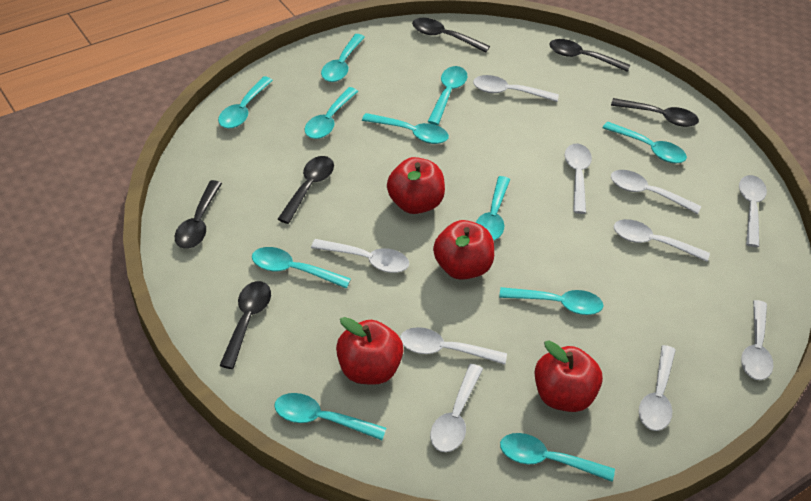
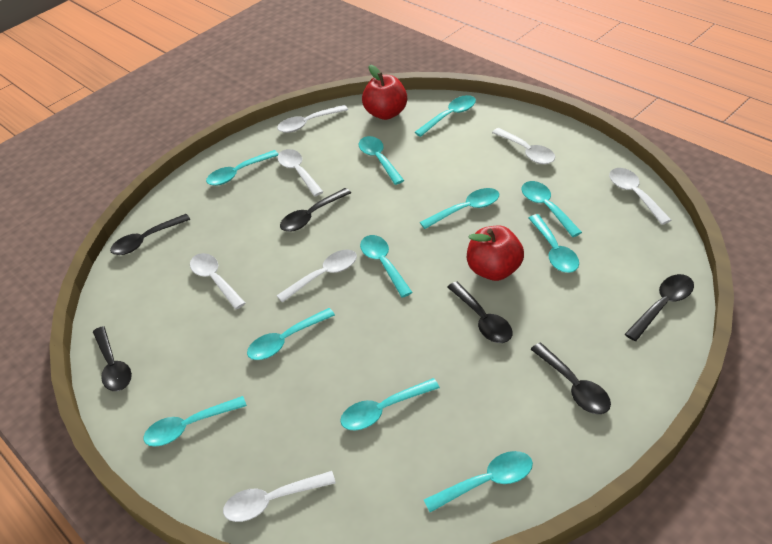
red apple: [336,317,404,385] [387,157,445,214] [433,220,494,280] [535,340,603,412] = 4 -> [362,65,407,120] [467,226,524,281] = 2
white spoon: [311,239,409,273] [400,327,507,365] [430,364,483,452] [473,75,559,102] [565,144,592,214] [611,170,701,214] [614,219,710,262] [639,345,676,431] [739,175,767,247] [741,300,773,380] = 10 -> [190,253,245,309] [223,471,336,522] [276,250,357,303] [277,105,348,133] [277,149,323,196] [492,128,555,164] [609,168,671,225] = 7

